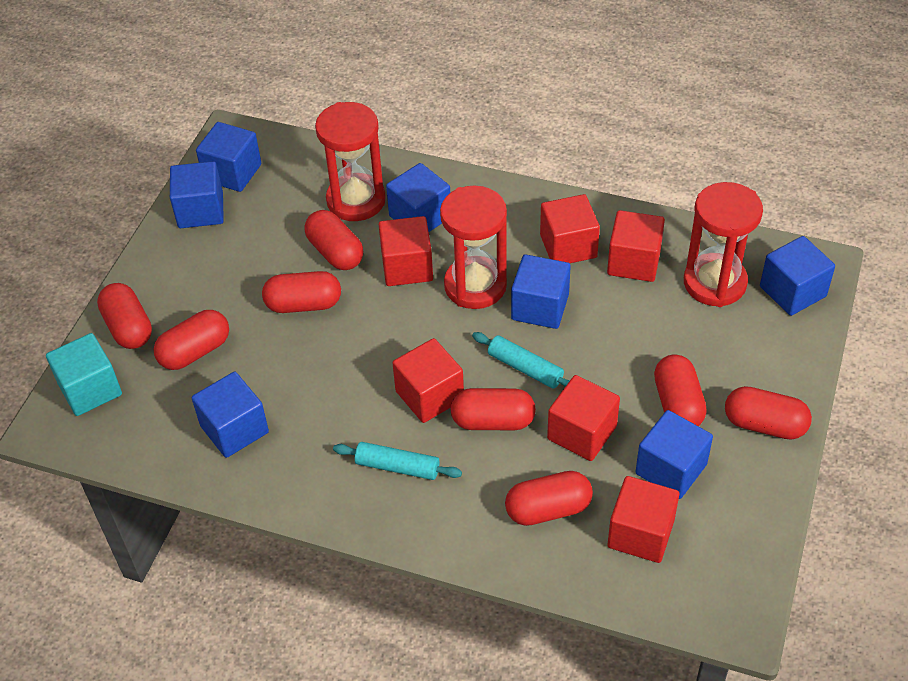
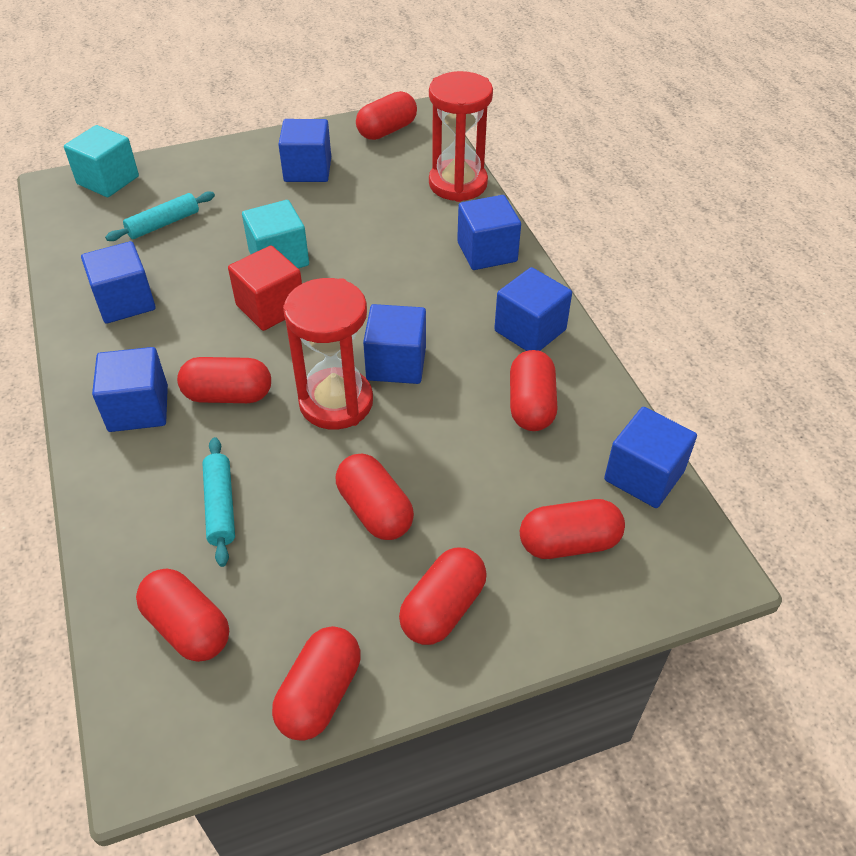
red cube: [378,216,433,286] [392,338,464,423] [540,194,600,263] [547,375,620,461] [607,210,665,282] [608,476,679,563] = 6 -> [228,245,302,331] = 1
red hourglass: [315,102,386,221] [440,185,507,309] [684,182,763,307] = 3 -> [283,278,373,430] [429,71,493,202] = 2
turquoise cube: [46,333,122,416] = 1 -> [64,125,139,197] [242,200,309,268] = 2

